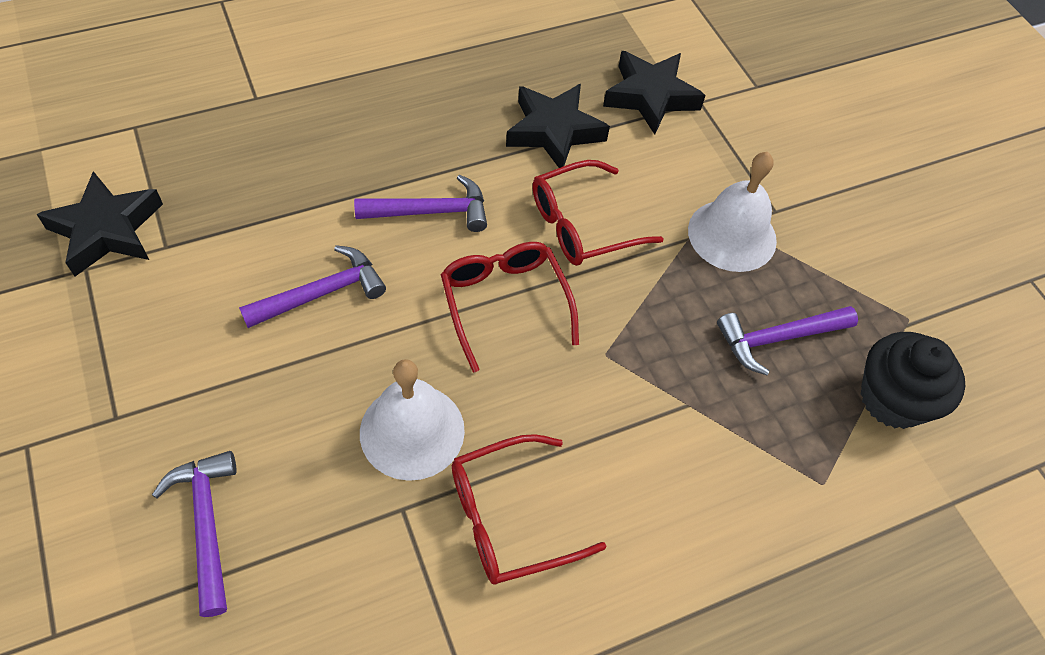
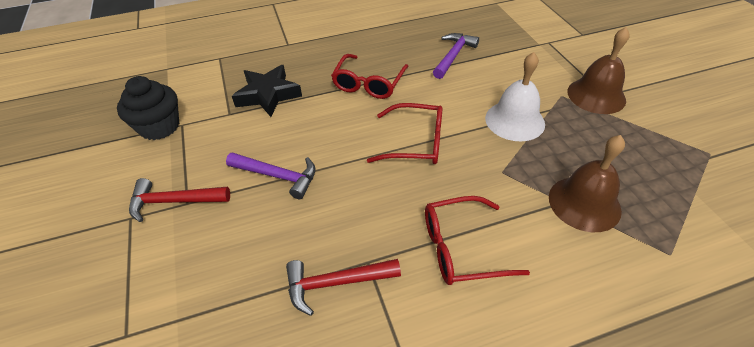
black star: [37,171,163,277] [506,84,610,168] [603,51,706,135] = 3 -> [232,65,302,117] = 1
brown bell: none = 0 -> [549,135,625,232] [567,27,630,114] = 2
purple hammer: [152,451,237,617] [239,245,386,328] [354,174,487,232] [717,306,858,375] = 4 -> [226,152,315,199] [433,33,479,79] = 2
red hammer: none = 0 -> [129,178,230,222] [286,259,401,316] = 2
white bell: [360,359,465,481] [688,152,777,272] = 2 -> [485,52,545,141] = 1

